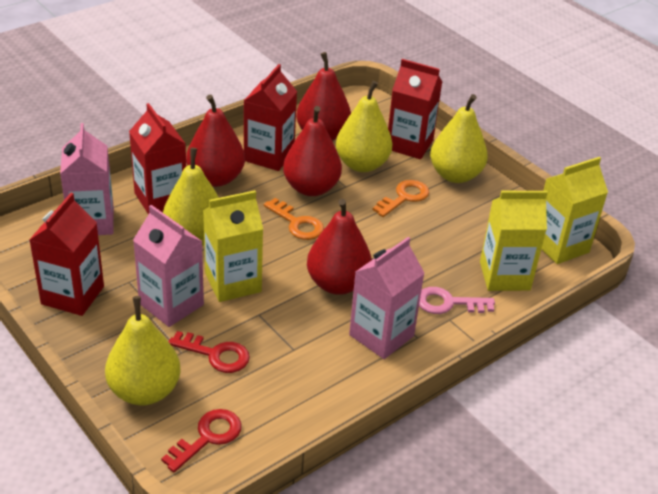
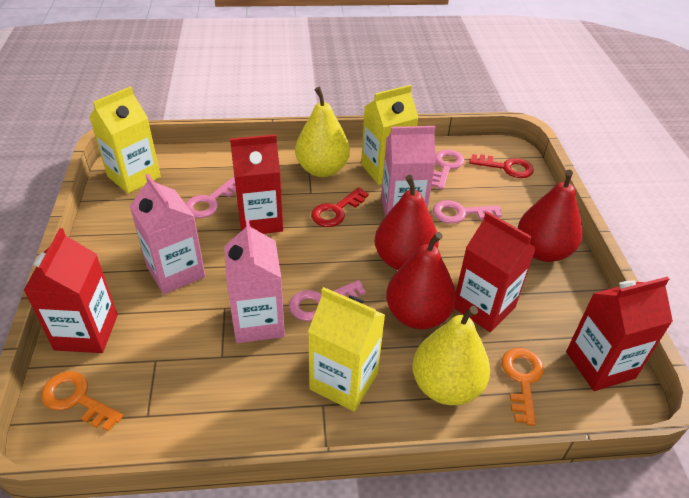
pink key: [419,287,495,314] = 1 -> [186,177,236,218] [289,280,366,321] [432,149,465,189] [433,200,502,224] = 4
red pear: [186,94,245,187] [283,106,342,196] [296,52,351,141] [307,199,372,295] = 4 -> [375,175,439,270] [386,232,456,329] [518,170,582,262] = 3
yellow pear: [105,296,181,405] [163,148,219,246] [336,81,393,172] [430,94,488,183] = 4 -> [295,87,350,177] [412,306,490,405] = 2

